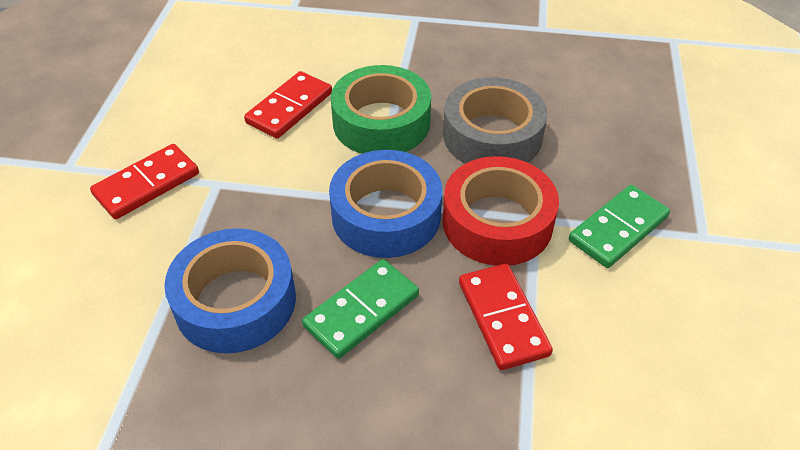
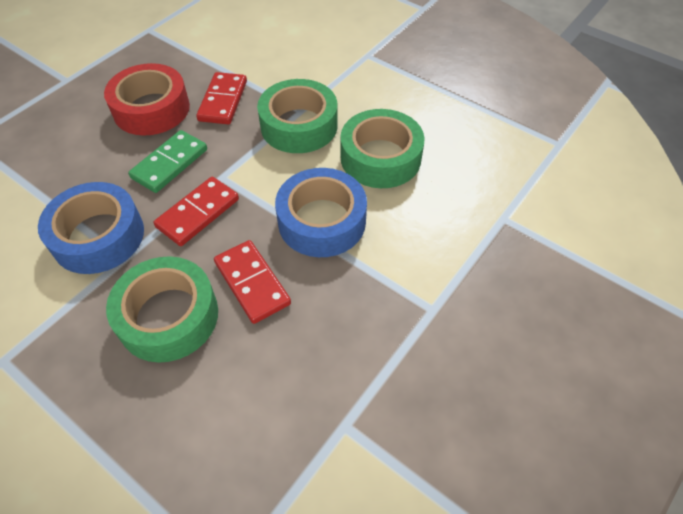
green domino: [302,259,419,359] [569,185,670,268] = 2 -> [128,130,207,193] = 1
green tape: [331,65,431,154] = 1 -> [106,256,218,363] [257,79,338,153] [340,109,425,188] = 3
grey tape: [443,77,547,163] = 1 -> none = 0

